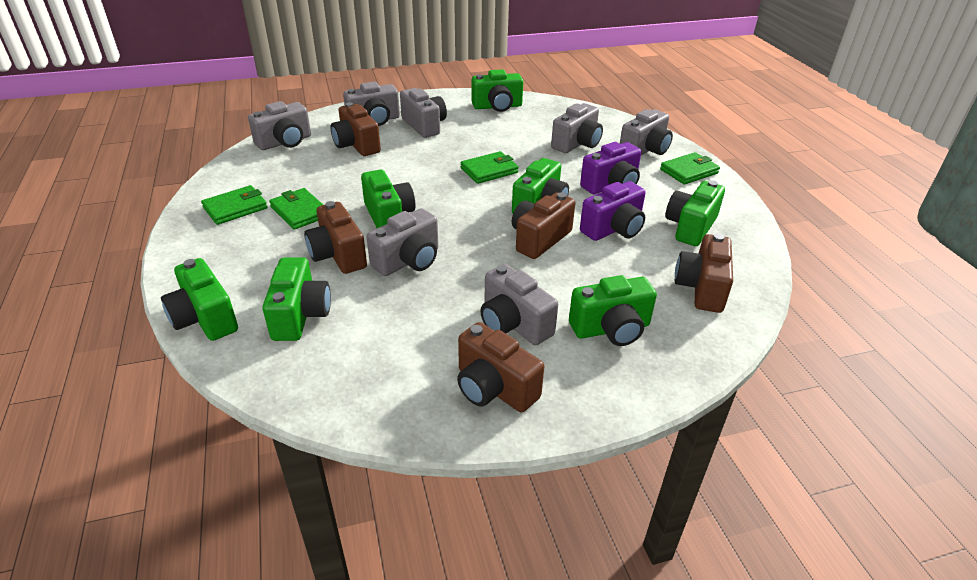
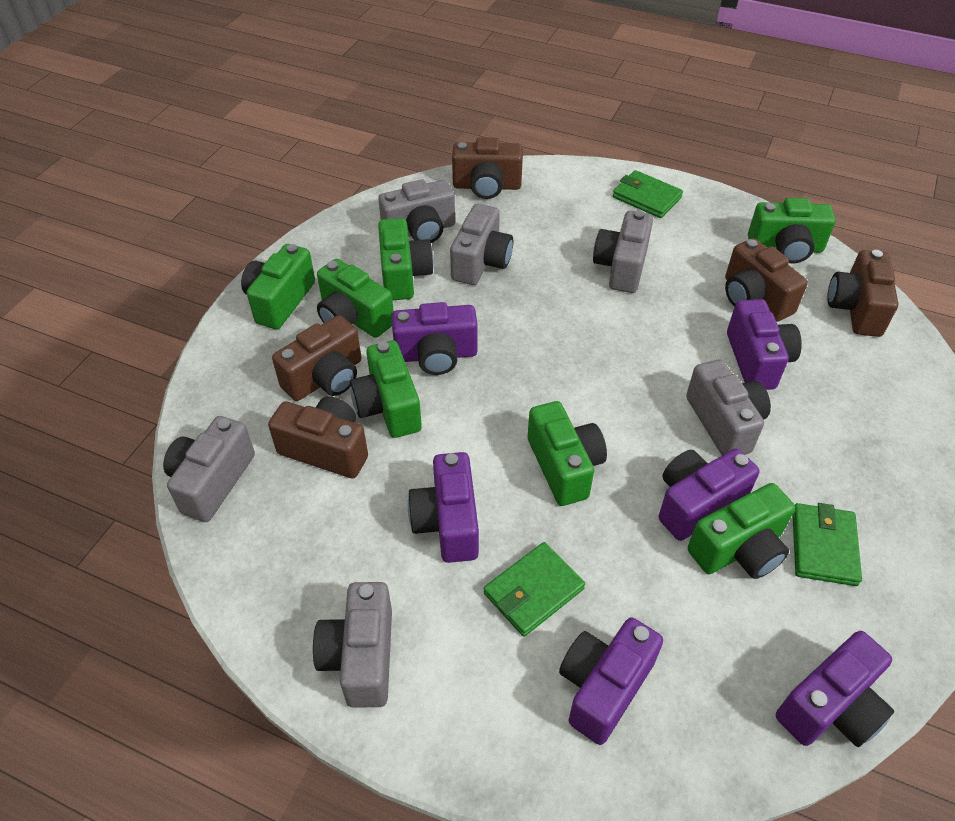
green wallet: [201,185,268,225] [269,188,323,230] [461,151,519,184] [660,152,720,185] = 4 -> [484,542,585,637] [613,170,683,218] [793,503,862,586] = 3
grey camera: [248,101,311,150] [343,82,400,126] [367,208,438,276] [400,88,447,138] [480,264,558,345] [551,103,603,153] [620,109,673,155] = 7 -> [163,416,255,522] [313,582,392,708] [378,179,455,243] [450,204,513,285] [593,210,653,293] [686,359,771,455] = 6
purple camera: [580,142,641,194] [580,181,646,241] = 2 -> [392,302,478,375] [408,452,479,563] [559,617,663,745] [659,449,759,541] [727,299,802,390] [776,631,894,747] = 6

